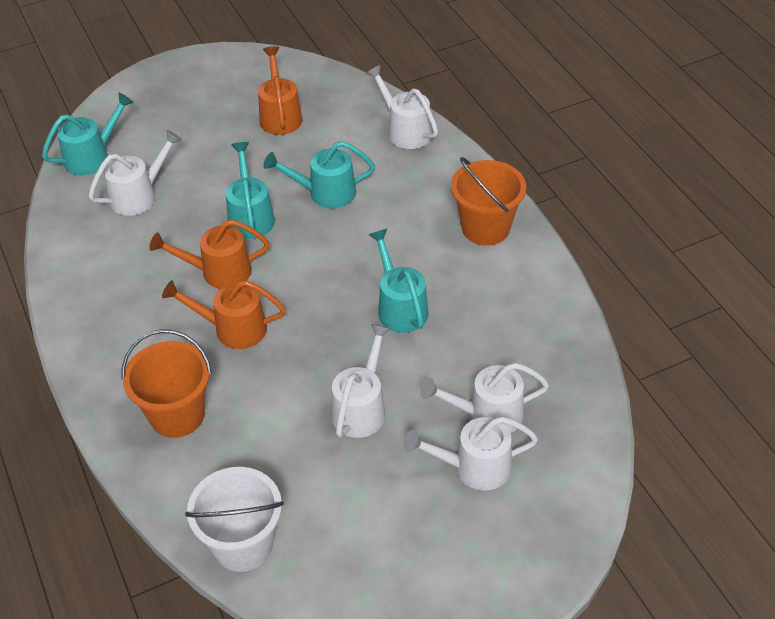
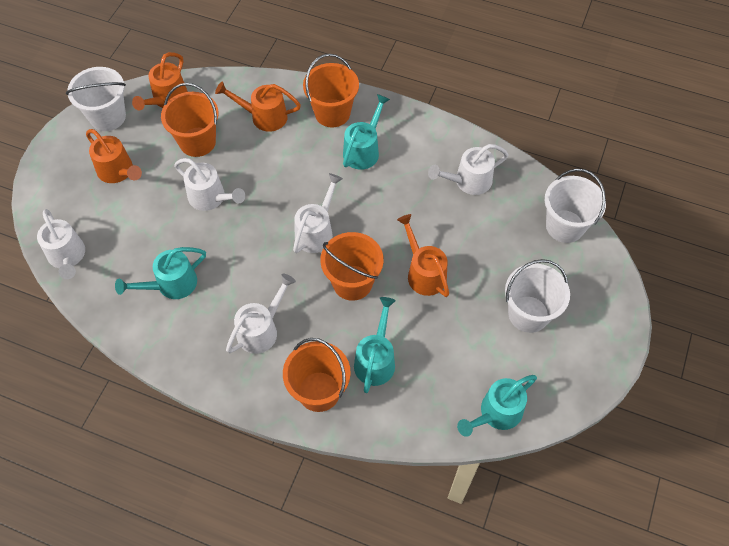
orange bucket: [122,329,212,438] [451,157,526,245] = 2 -> [161,83,219,157] [283,338,351,412] [303,54,359,128] [320,232,384,301] = 4
orange watering can: [149,219,269,289] [162,280,286,349] [258,46,302,135] = 3 -> [86,129,142,183] [132,52,188,110] [215,81,301,132] [397,214,449,297] = 4
white bucket: [185,467,284,572] = 1 -> [66,67,126,131] [505,259,570,333] [545,169,606,243] = 3

